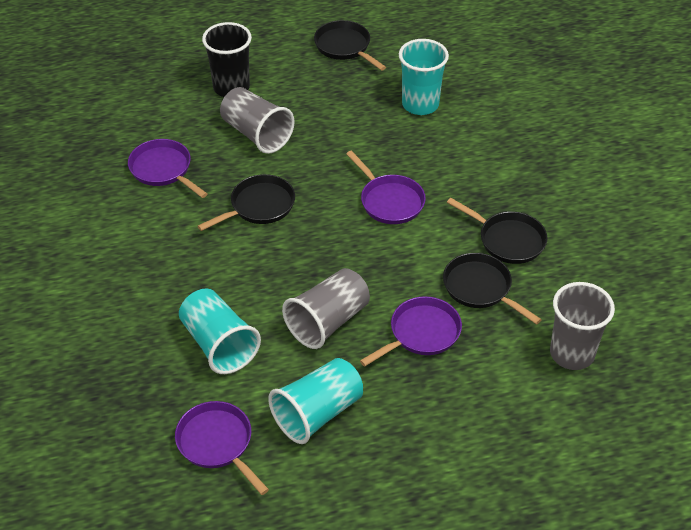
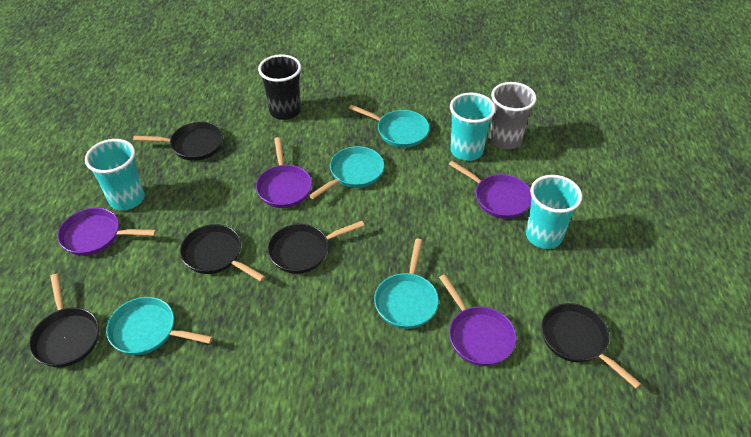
black pan: [198,174,295,231] [314,20,386,71] [443,253,542,325] [447,198,547,264] = 4 -> [29,274,99,367] [133,122,223,161] [180,224,265,281] [268,221,365,274] [541,303,641,388] = 5
grey cup: [220,87,295,154] [282,268,370,349] [550,282,615,370] = 3 -> [490,82,536,149] = 1
turquoise pan: none = 0 -> [106,297,213,355] [309,146,384,199] [349,105,429,148] [374,239,439,329] = 4

